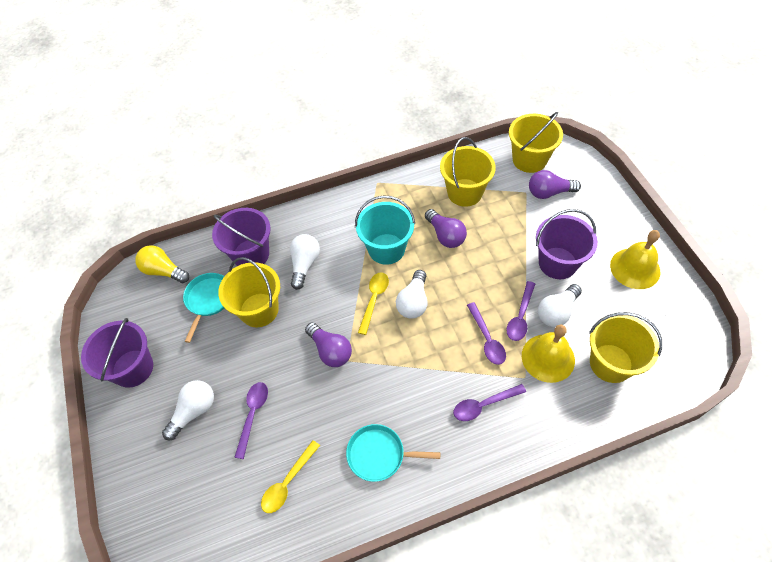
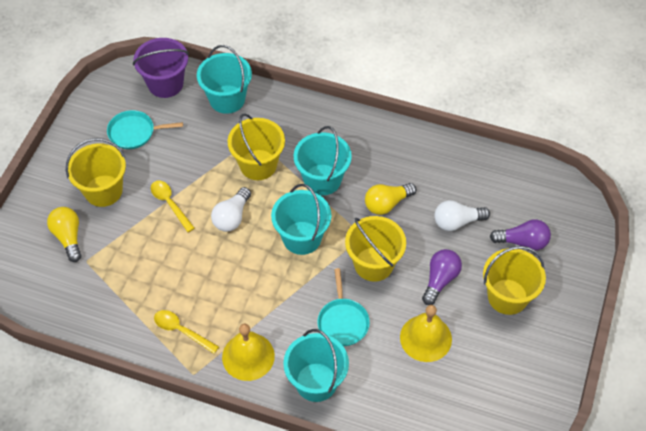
purple bucket: [81,318,153,388] [212,208,271,266] [536,209,598,279] = 3 -> [133,38,189,98] = 1
purple light bulb: [305,322,352,367] [425,209,467,248] [529,170,581,199] = 3 -> [422,249,462,305] [490,219,551,250] = 2
purple spoon: [234,382,268,459] [453,384,526,421] [467,302,506,365] [506,281,535,341] = 4 -> none = 0
turquoise bucket: [355,195,415,265] = 1 -> [197,45,252,114] [271,184,332,255] [283,329,349,402] [294,126,352,196] = 4
white light bulb: [162,380,214,440] [290,234,320,290] [396,270,428,319] [538,284,582,327] = 4 -> [211,187,251,232] [435,200,490,231] = 2
yellow light bulb: [135,245,189,283] = 1 -> [47,207,81,262] [365,183,416,215] = 2

